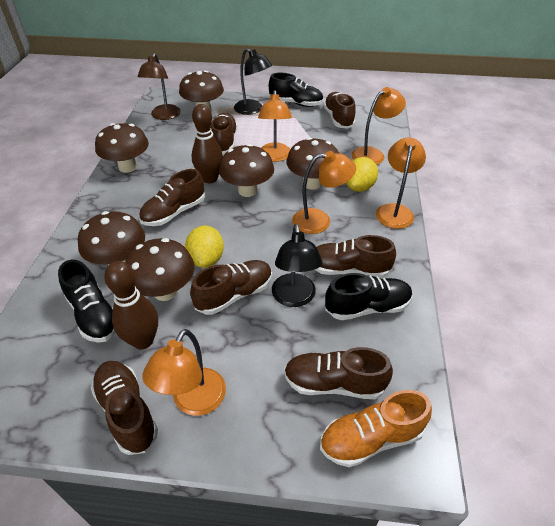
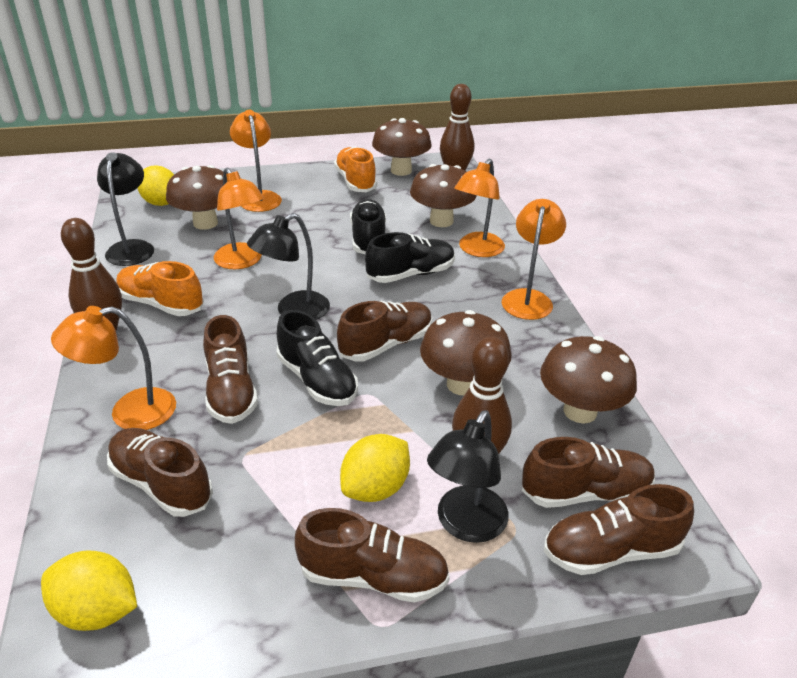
black lamp: [234,48,272,115] [272,224,323,307] = 2 -> [97,152,154,266] [247,213,330,320] [427,410,509,543] = 3
brown bowling pin: [104,261,158,349] [192,104,223,183] = 2 -> [61,218,122,330] [440,84,474,170] [452,337,512,454] = 3
brown lamp: [137,53,181,120] = 1 -> none = 0
brown mushroom: [78,211,145,265] [95,123,149,173] [125,238,194,301] [179,71,224,111] [219,144,274,197] [287,137,339,190] = 6 -> [166,165,224,230] [372,118,432,176] [410,164,477,227] [420,310,512,395] [540,336,637,424] = 5
brown shoe: [91,361,158,455] [139,169,205,226] [190,260,272,315] [211,113,237,154] [284,347,393,399] [314,235,396,278] [323,92,356,129] = 7 -> [107,428,213,517] [203,315,258,424] [295,508,450,603] [337,301,432,361] [522,437,655,508] [544,484,694,575] = 6
orange shoe: [320,390,432,467] = 1 -> [116,261,204,316] [334,147,377,192] = 2
yellow lemon: [185,225,224,268] [346,157,378,192] = 2 -> [41,550,137,631] [137,165,174,206] [340,434,410,502] = 3

